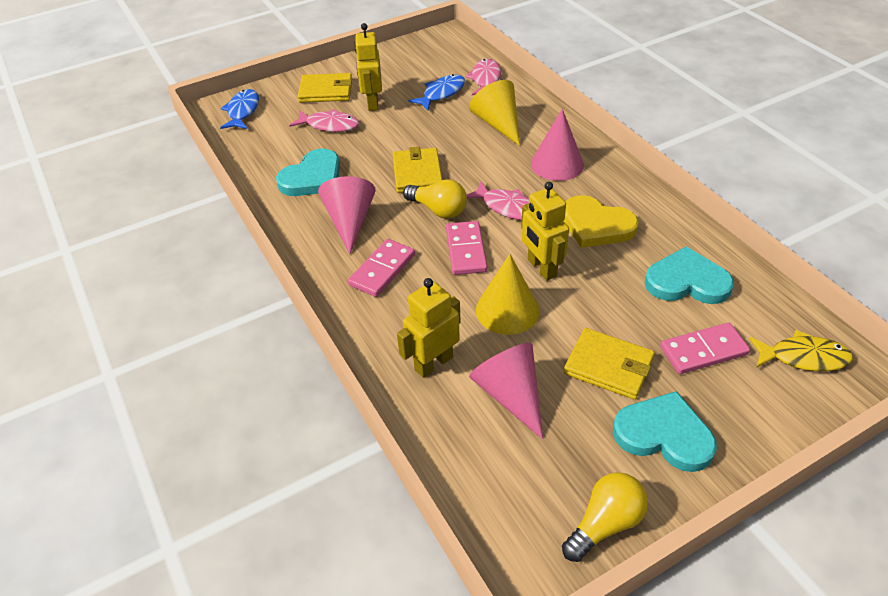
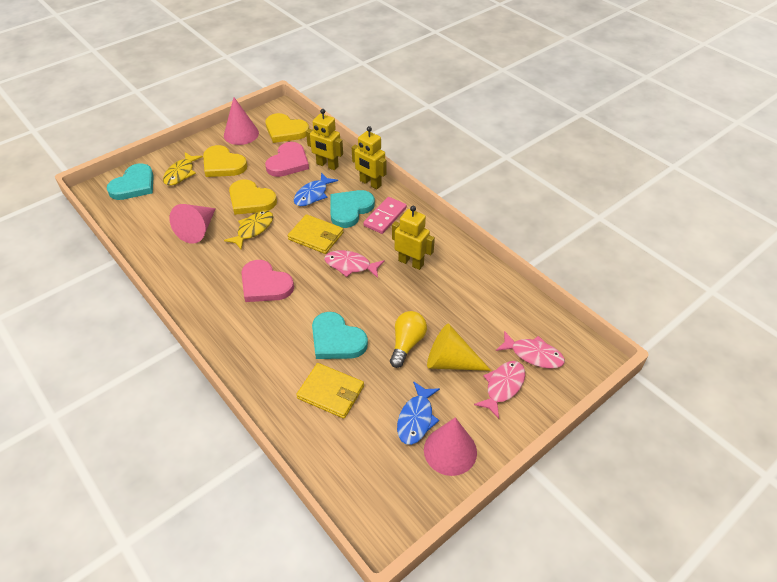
pink domino: [348,239,415,297] [446,221,487,275] [660,323,750,374] = 3 -> [363,197,407,234] = 1
pink heart: none = 0 -> [241,260,294,302] [265,142,309,177] = 2
yellow cone: [469,80,520,146] [476,254,540,335] = 2 -> [427,324,491,371] = 1
yellow fish: [749,330,853,371] = 1 -> [163,152,203,186] [224,211,273,250] = 2
yellow heart: [564,195,639,248] = 1 -> [203,145,247,177] [229,179,277,215] [266,113,309,143] = 3
yellow light bulb: [403,179,467,219] [562,472,648,562] = 2 -> [390,311,427,368] = 1
yellow wallet: [298,73,352,102] [393,147,442,193] [564,328,655,400] = 3 -> [288,214,343,254] [296,363,364,419] = 2

